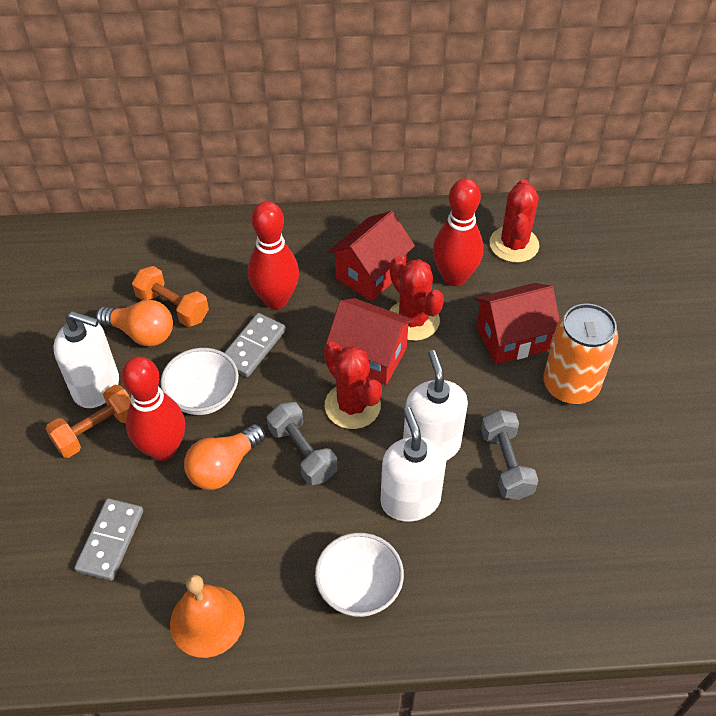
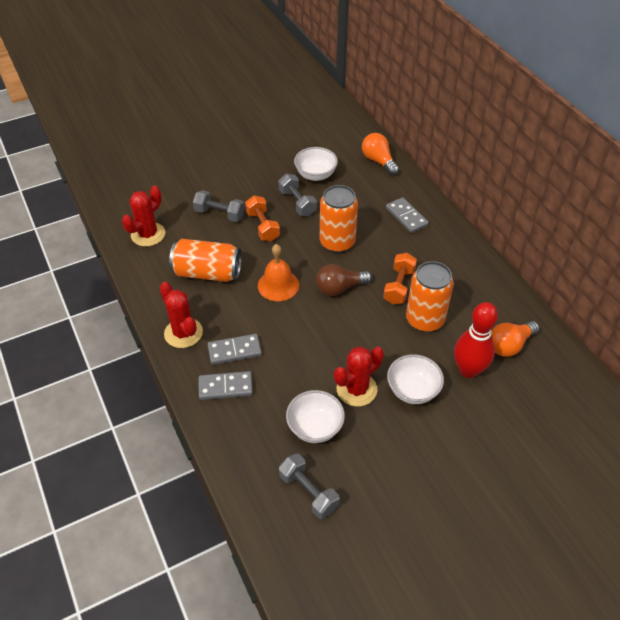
brown light bulb: none = 0 -> [316,264,372,296] = 1
grey domino: [74,498,143,581] [224,313,286,377] = 2 -> [199,371,253,400] [208,334,262,365] [386,197,429,233] = 3
grey dumbbell: [267,402,337,485] [481,410,539,500] = 2 -> [193,190,245,222] [278,174,317,216] [279,454,340,519] = 3
orange can: [543,303,619,404] = 1 -> [169,239,242,282] [320,185,358,253] [406,261,454,332] = 3
red bowling pin: [121,357,185,461] [248,201,299,309] [433,178,483,286] = 3 -> [454,302,498,378] = 1
red house: [326,298,414,385] [328,211,415,302] [474,283,560,364] = 3 -> none = 0
white bowl: [161,348,239,415] [315,533,404,617] = 2 -> [286,390,345,443] [294,147,338,181] [387,354,444,404] = 3
white soap dispenser: [54,311,119,408] [381,407,447,522] [403,350,468,461] = 3 -> none = 0

